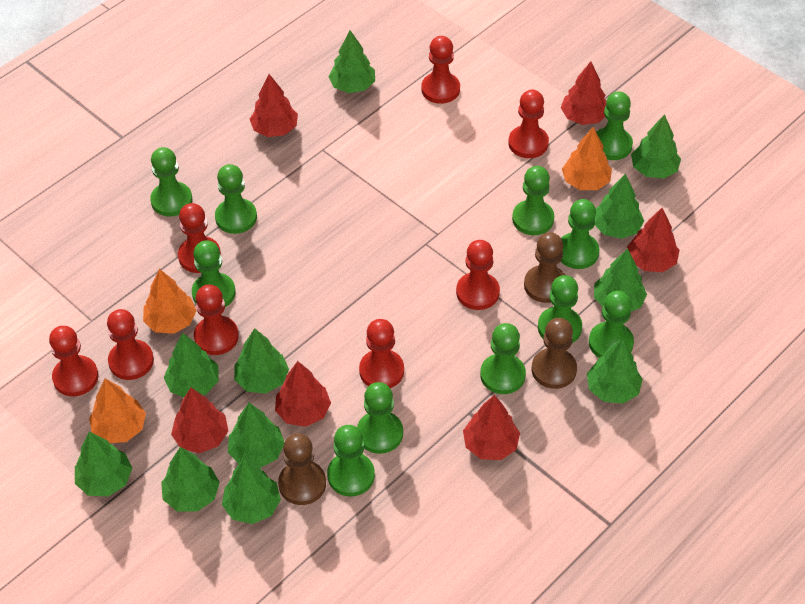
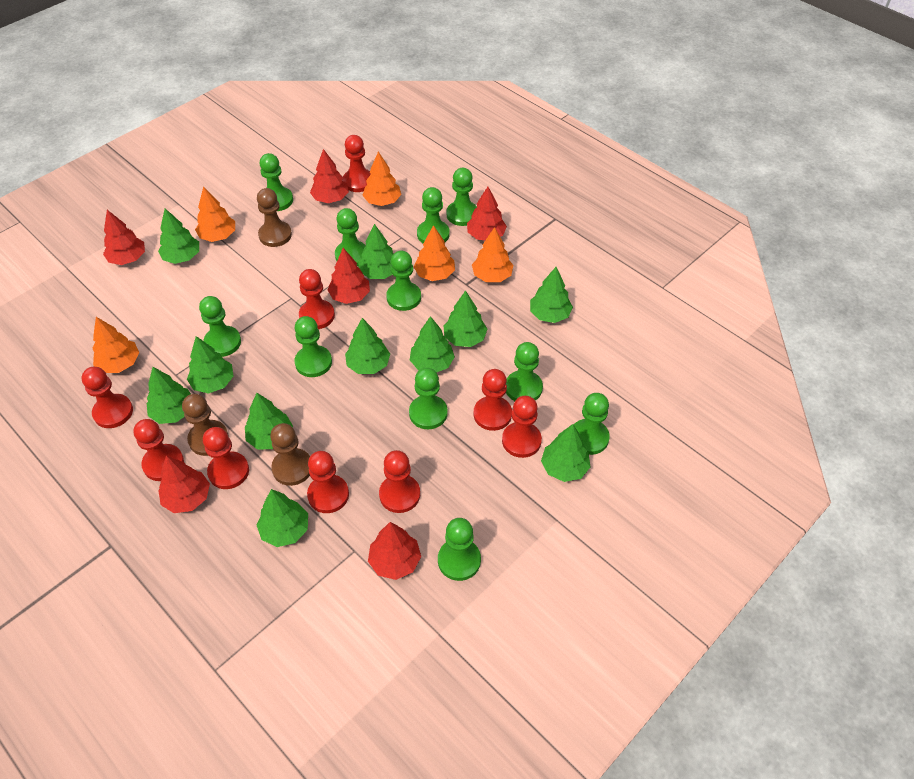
orange tree: [89,378,146,443] [143,269,197,334] [562,127,612,190] = 3 -> [92,317,139,373] [195,187,235,242] [362,152,401,206] [414,225,455,281] [472,227,513,282] = 5
red pawn: [49,326,99,396] [107,309,154,380] [178,203,221,273] [194,285,239,355] [359,319,404,388] [421,36,460,104] [456,240,500,310] [508,90,549,158] = 8 -> [82,367,133,428] [133,419,184,481] [203,427,249,489] [299,269,335,329] [307,451,349,513] [343,135,371,192] [379,450,420,513] [474,369,512,431] [502,396,542,458] = 9

